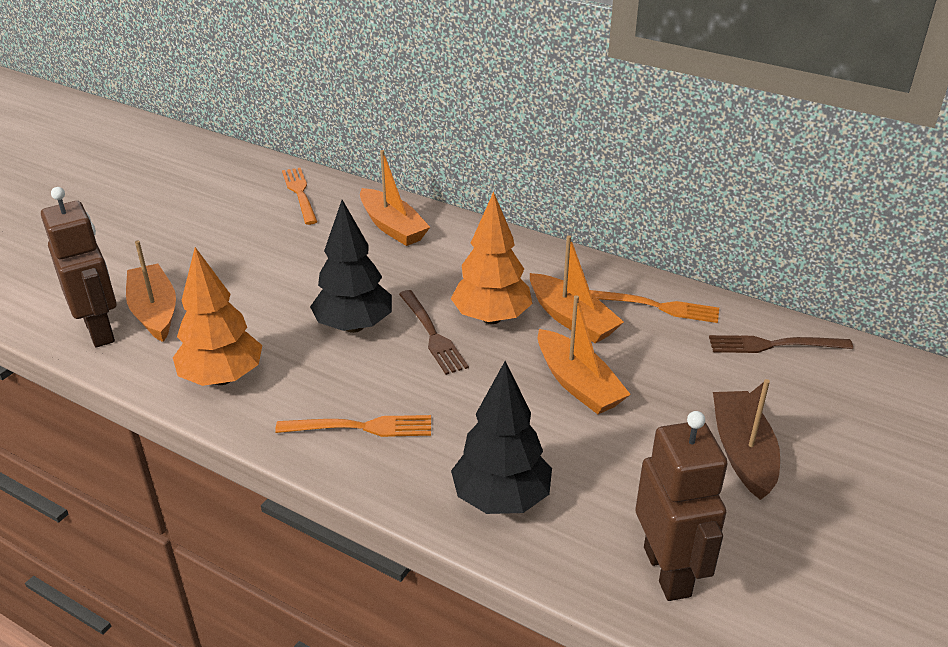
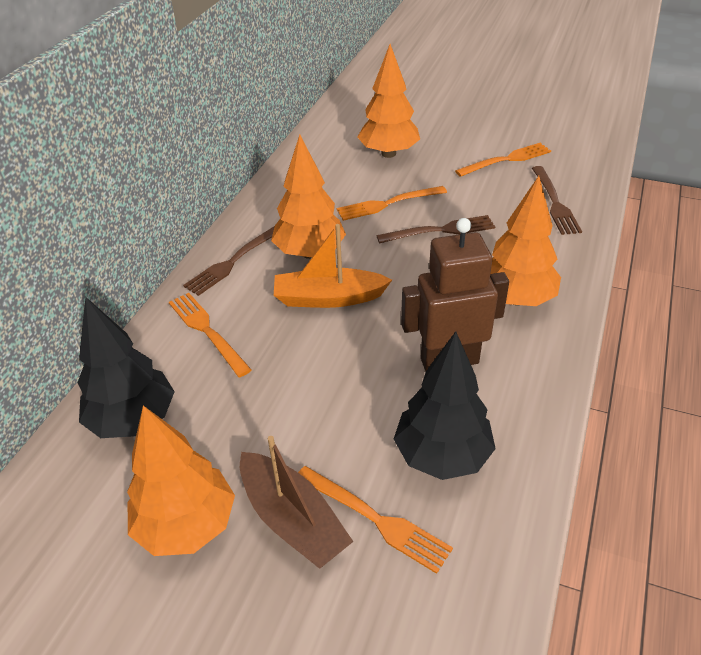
brown fork: [399,290,469,375] [709,335,853,353] = 2 -> [183,226,275,296] [376,215,495,244] [532,166,582,235] = 3
brown robot: [41,187,117,347] [635,411,728,601] = 2 -> [401,218,509,371] = 1
orange boat: [126,241,176,342] [360,150,430,246] [530,235,624,343] [538,295,631,414] = 4 -> [274,224,392,308] = 1
orange fork: [275,415,431,437] [282,168,318,225] [590,290,719,323] = 3 -> [169,293,252,377] [298,466,453,574] [337,186,447,221] [455,143,551,177] = 4
orange tree: [173,247,262,386] [451,192,532,324] = 2 -> [127,405,235,556] [271,135,346,259] [357,44,420,158] [490,176,561,306] = 4

